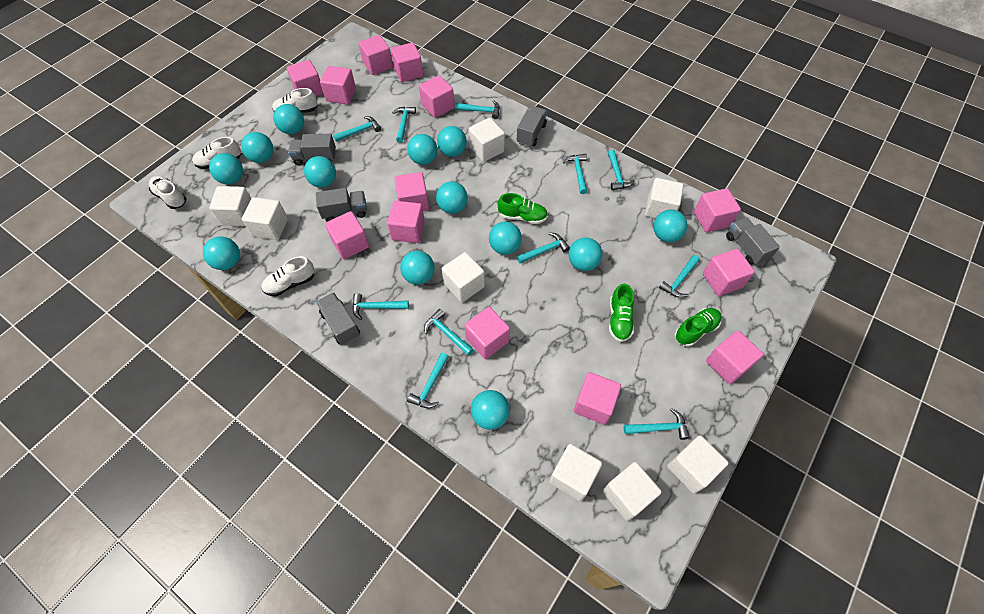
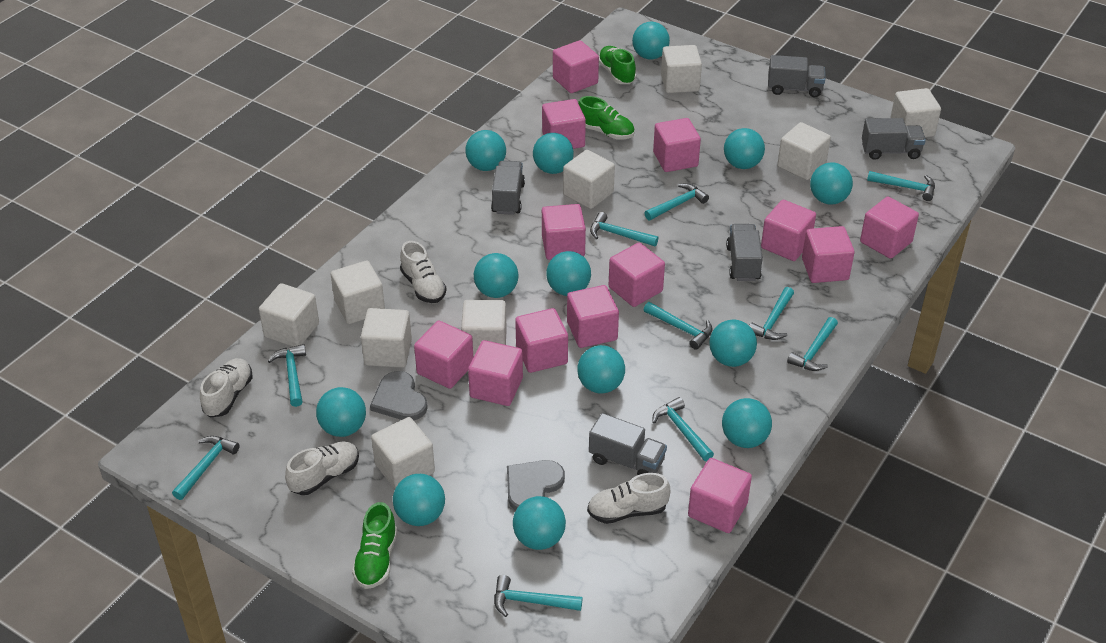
grey heart: none = 0 -> [370,371,428,420] [507,460,565,511] = 2
turquoise hammer: [333,116,381,142] [353,293,409,320] [392,107,416,143] [407,352,449,408] [424,309,474,356] [455,100,500,119] [517,232,570,263] [563,153,588,194] [608,150,635,190] [623,409,690,440] [659,255,700,298] = 11 -> [172,436,240,500] [268,344,306,407] [494,575,583,617] [590,212,658,246] [644,183,709,220] [644,302,713,350] [652,397,714,461] [749,287,794,340] [787,317,838,371] [867,171,935,201] = 10
white cube: [209,186,251,226] [242,197,288,240] [442,252,485,302] [468,118,505,162] [549,444,602,501] [603,462,662,521] [645,178,684,218] [667,435,728,494] = 8 -> [259,283,319,347] [331,260,385,324] [361,308,412,368] [371,417,435,489] [461,300,507,357] [563,150,615,209] [661,45,702,93] [777,122,831,180] [890,88,941,137] = 9

